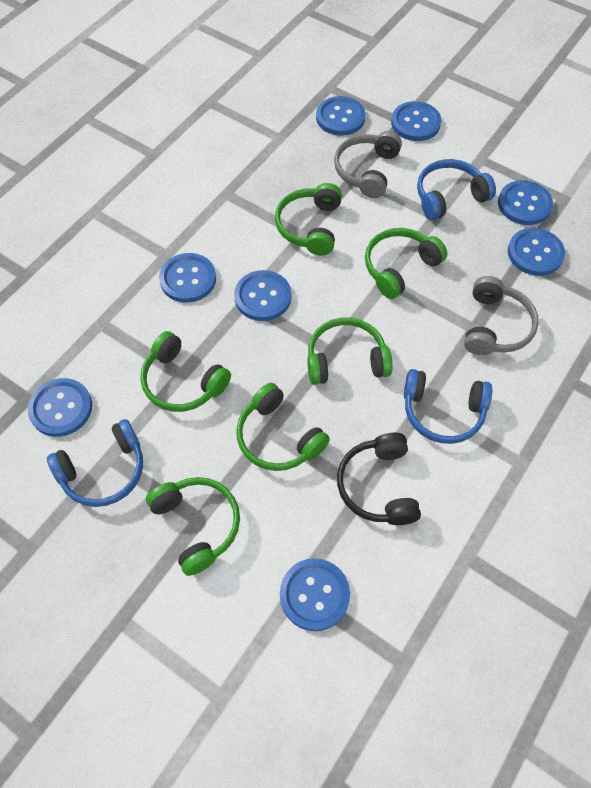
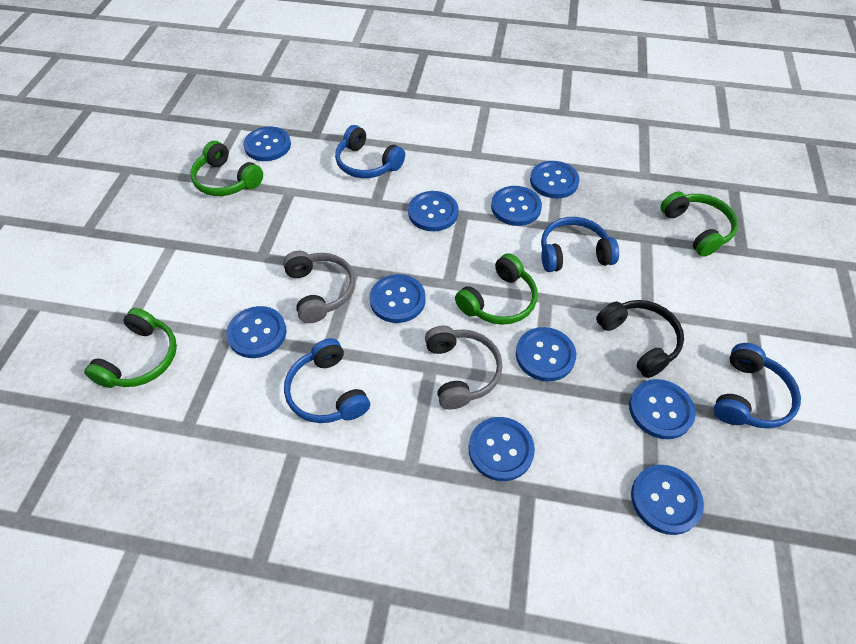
blue button: [28,378,92,437] [159,253,216,303] [234,270,291,321] [280,558,350,631] [316,96,365,136] [391,101,441,141] [498,180,553,225] [508,228,565,276] = 8 -> [226,306,287,358] [243,126,291,161] [369,274,426,323] [408,191,459,231] [469,417,535,481] [491,186,542,226] [516,327,576,381] [530,161,580,199] [629,379,696,439] [631,465,704,535] = 10
blue headphones: [47,419,143,507] [404,369,492,444] [417,159,496,220] = 3 -> [284,338,370,423] [335,125,405,178] [541,217,619,272] [714,343,801,429] = 4
green headphones: [140,331,231,412] [146,477,240,576] [236,383,330,471] [275,183,342,256] [307,317,393,385] [365,228,447,299] = 6 -> [84,308,177,388] [190,141,263,196] [455,253,538,325] [660,192,738,257] = 4

